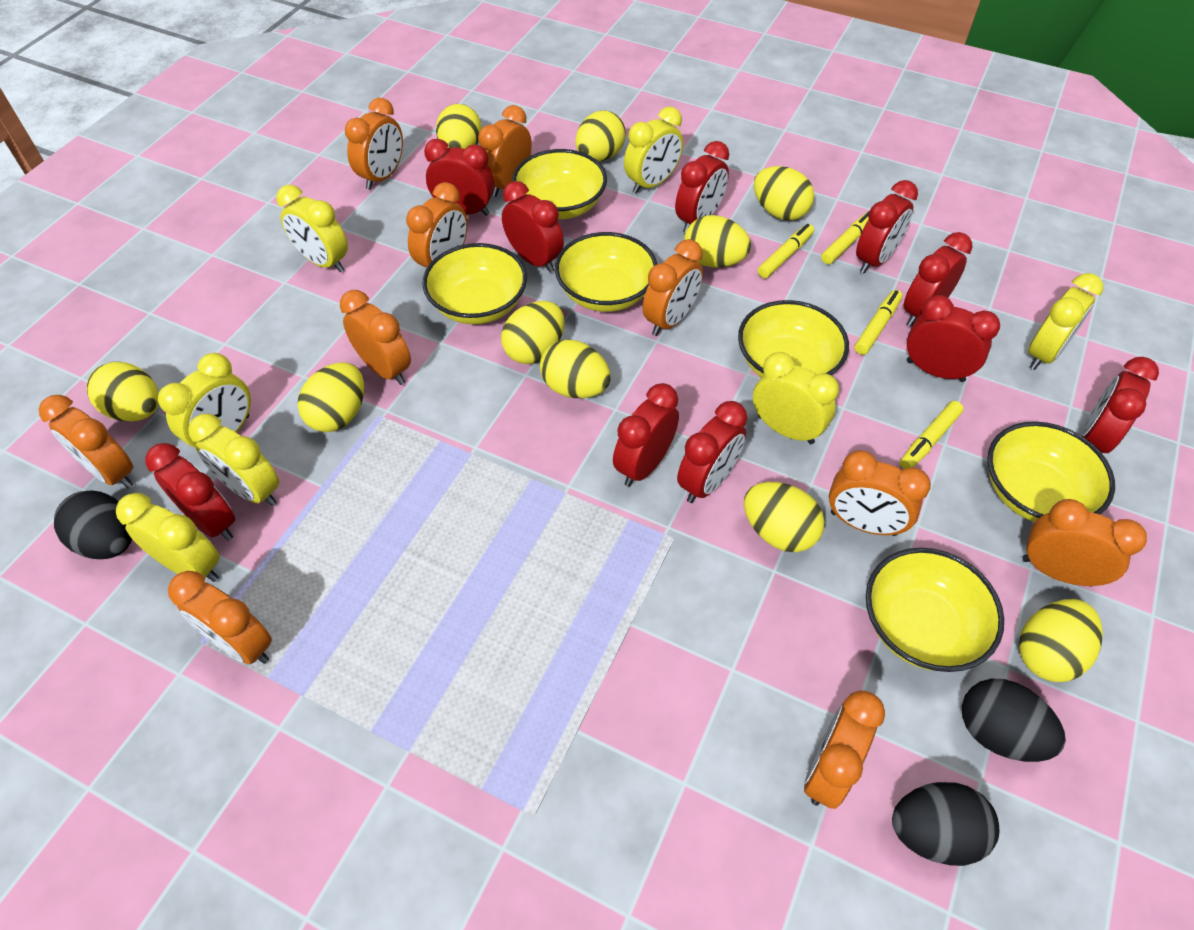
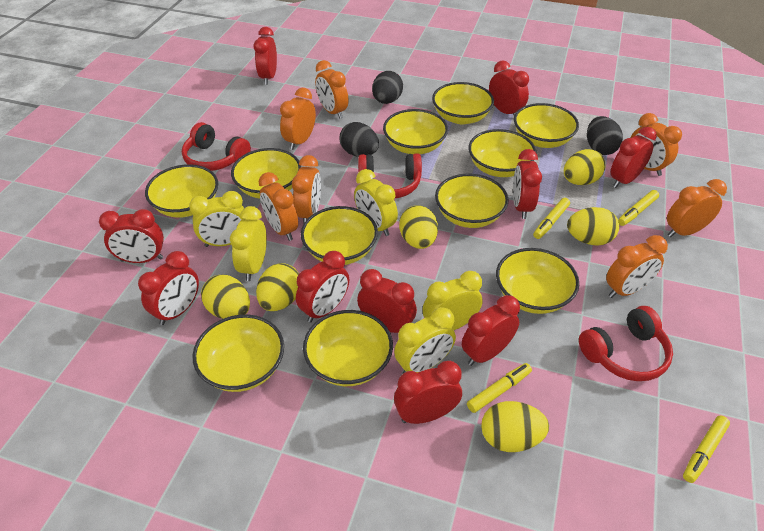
orange clock: [39,395,133,489] [168,571,272,664] [340,290,411,385] [345,98,403,190] [406,182,468,268] [478,105,532,197] [643,239,703,336] [804,690,885,809] [829,450,931,536] [1022,499,1147,586] = 10 -> [259,172,298,241] [280,88,316,150] [292,155,321,224] [315,60,348,119] [606,235,668,298] [631,113,682,176] [667,179,727,237] = 7
red headphones: none = 0 -> [182,122,251,171] [358,153,422,198] [579,306,673,381] = 3
yellow bowl: [422,243,527,324] [512,149,607,219] [555,232,657,312] [738,300,849,378] [866,548,1004,672] [987,421,1115,522] = 6 -> [145,164,218,218] [192,314,284,392] [231,148,301,199] [301,206,378,265] [303,310,393,386] [383,109,448,154] [432,82,494,124] [435,174,509,228] [468,129,536,177] [496,248,579,314] [514,103,579,148] = 11
yellow clock: [116,493,220,582] [158,353,251,448] [188,413,279,506] [276,185,348,272] [624,107,683,194] [753,352,839,444] [1028,273,1103,370] = 7 -> [189,191,244,247] [230,206,267,281] [354,169,398,236] [394,307,456,373] [423,271,483,330] = 5
yellow egg: [87,362,159,422] [297,362,364,432] [436,104,482,149] [501,301,564,364] [540,340,611,398] [575,110,626,161] [684,215,751,267] [744,482,825,552] [754,166,814,220] [1019,599,1103,682] = 10 -> [201,275,250,319] [256,263,299,311] [399,205,438,249] [481,401,549,452] [564,149,606,185] [567,207,619,246] = 6

